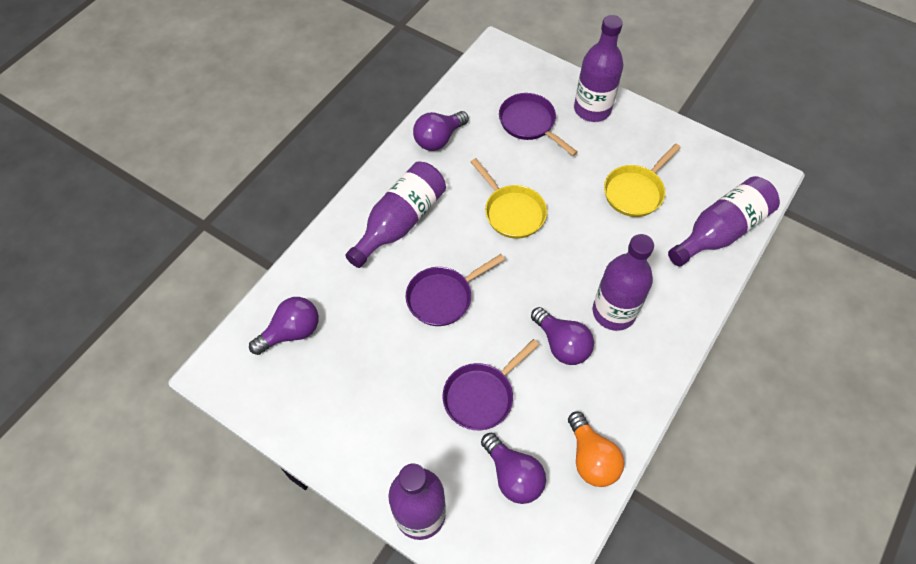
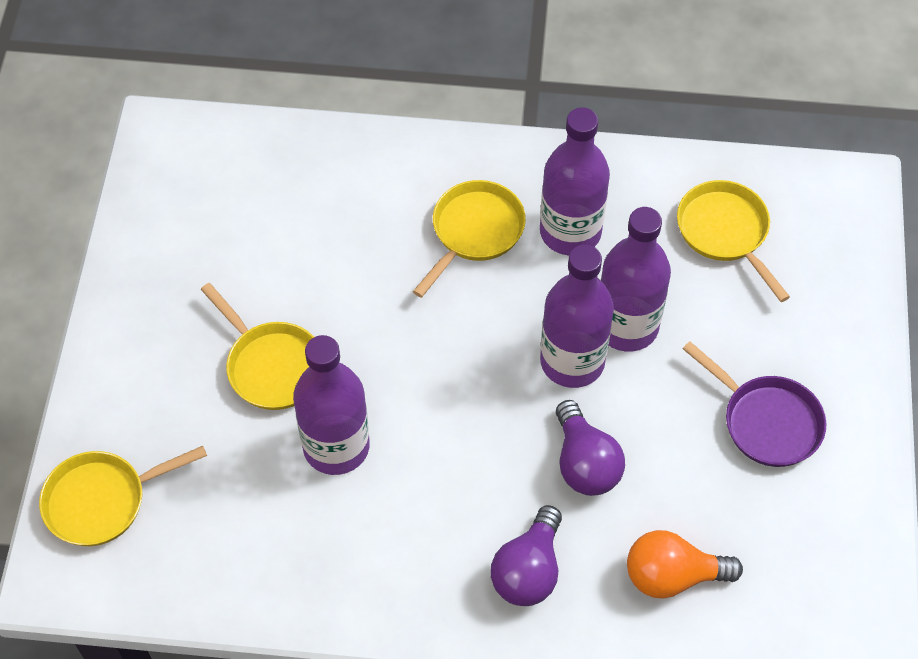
purple bottle: [345,162,446,268] [388,464,446,540] [574,15,623,122] [593,234,654,331] [668,176,780,266] = 5 -> [293,335,370,475] [540,107,610,255] [540,244,614,388] [601,207,671,352] = 4
purple light bulb: [249,297,319,355] [413,111,469,151] [481,433,546,504] [531,307,594,365] = 4 -> [491,505,562,606] [556,400,625,496] = 2
purple pan: [406,254,505,326] [442,339,539,430] [499,93,577,156] = 3 -> [683,341,826,467] = 1
yellow pan: [471,158,547,238] [604,143,681,217] = 2 -> [39,446,207,546] [201,283,314,410] [413,180,526,298] [677,180,790,302] = 4

